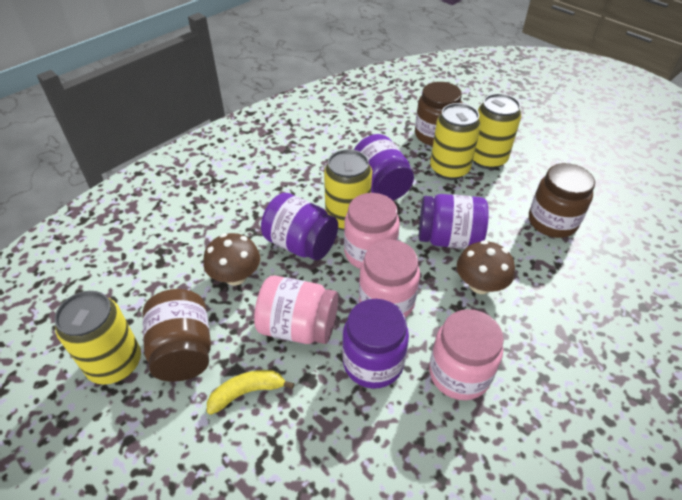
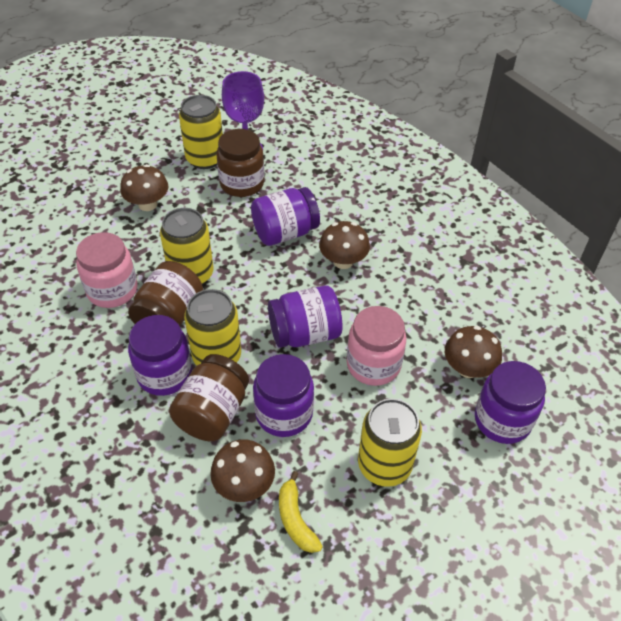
brown mushroom: [203,233,260,286] [457,240,515,294] = 2 -> [120,164,169,211] [210,439,275,502] [319,221,370,269] [445,326,502,378] = 4
pink jar: [254,275,338,344] [344,193,400,269] [359,240,420,318] [429,309,504,400] = 4 -> [76,232,137,308] [346,306,406,386] = 2
purple goblet: none = 0 -> [222,71,264,149] = 1
purple jar: [261,193,338,260] [342,299,409,389] [354,134,414,200] [419,194,489,249] = 4 -> [128,315,192,396] [251,187,320,246] [253,354,314,437] [268,285,343,348] [475,361,546,444] = 5

